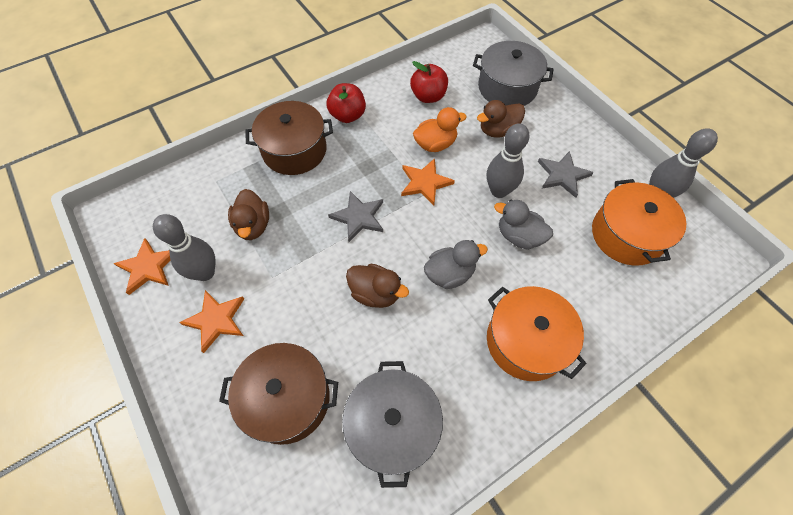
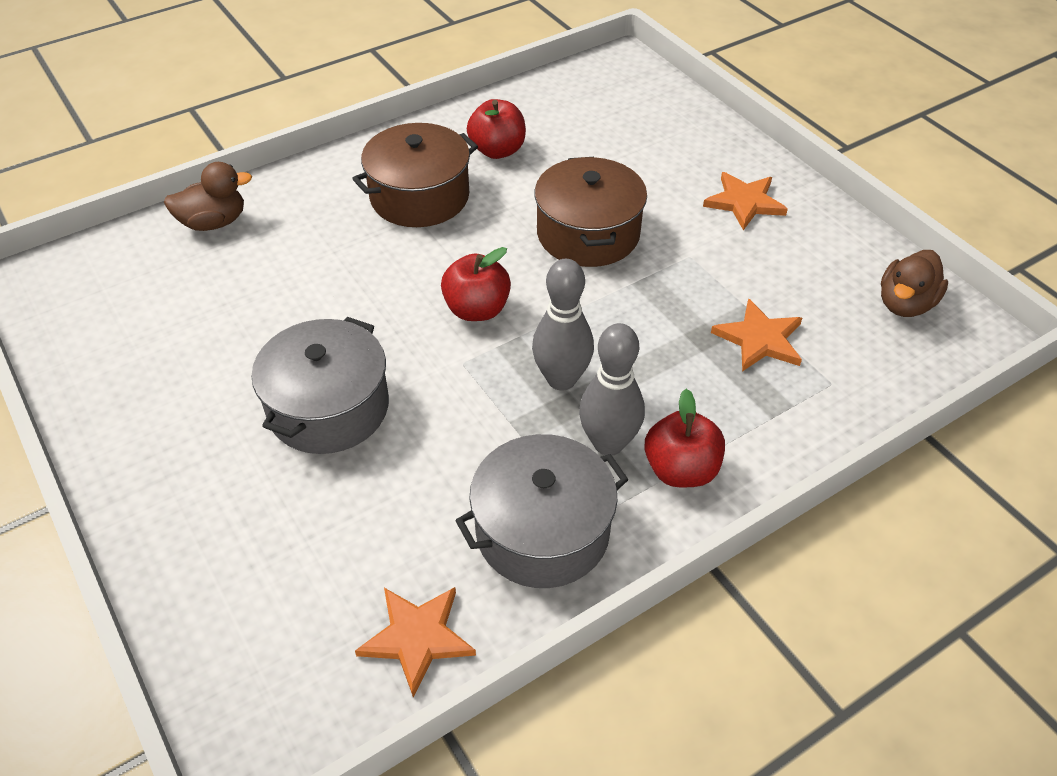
brown duck: [228,189,269,240] [346,264,409,308] [477,100,525,138] = 3 -> [164,162,252,231] [881,250,948,317] = 2
grey bowling pin: [153,214,216,281] [487,123,529,198] [649,128,718,198] = 3 -> [532,259,594,391] [579,323,645,455] = 2
grey duck: [424,240,488,289] [494,200,553,250] = 2 -> none = 0
grey star: [328,191,383,242] [538,151,594,198] = 2 -> none = 0
orange duck: [413,107,467,152] = 1 -> none = 0
orange pot: [487,286,586,381] [592,179,687,266] = 2 -> none = 0
red apple: [327,83,366,123] [410,61,448,103] = 2 -> [441,247,511,321] [467,99,526,159] [644,389,725,487] = 3

